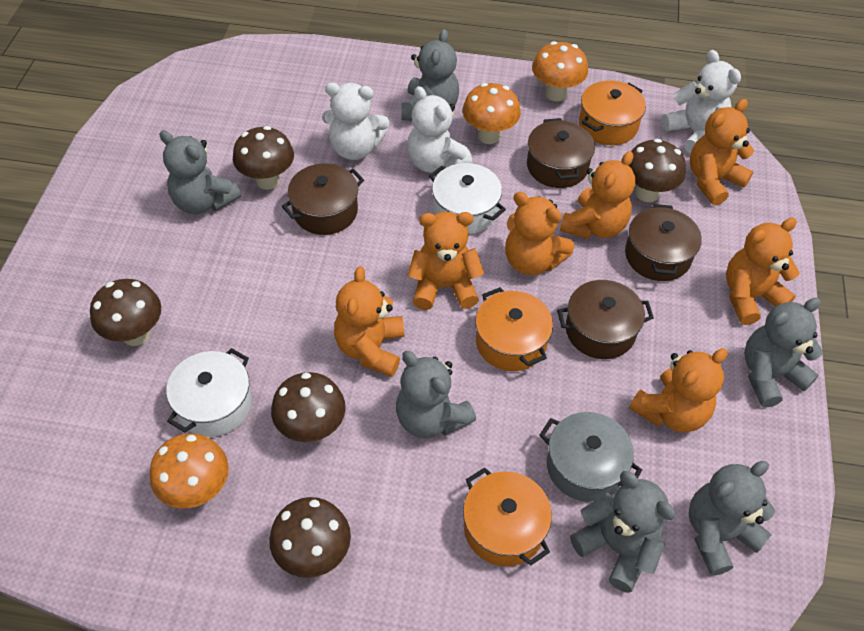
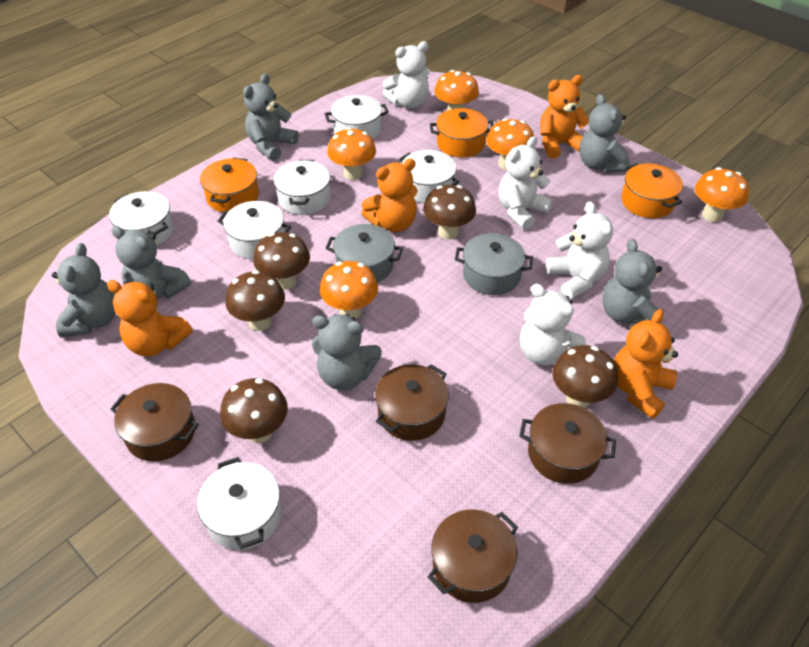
grey pot: [539,412,642,502] = 1 -> [325,224,403,283] [455,233,533,295] = 2
orange mushroom: [150,433,229,508] [463,83,521,144] [532,41,588,101] = 3 -> [320,261,378,319] [327,127,376,180] [435,70,479,111] [487,118,534,170] [695,167,749,222] = 5
orange teddy bear: [334,266,404,377] [407,212,484,310] [505,192,574,275] [560,151,635,239] [629,348,728,433] [690,99,754,206] [726,218,800,325] = 7 -> [107,280,193,356] [362,158,418,232] [540,75,589,159] [614,309,678,419] = 4
white pot: [166,348,252,437] [429,163,506,234] = 2 -> [109,191,174,245] [197,457,282,550] [218,201,291,259] [274,160,331,215] [325,95,389,139] [399,150,459,203] = 6
white teddy bear: [322,83,389,160] [407,86,473,173] [661,50,741,154] = 3 -> [382,41,430,108] [498,136,553,230] [520,284,586,365] [546,201,613,300] = 4

